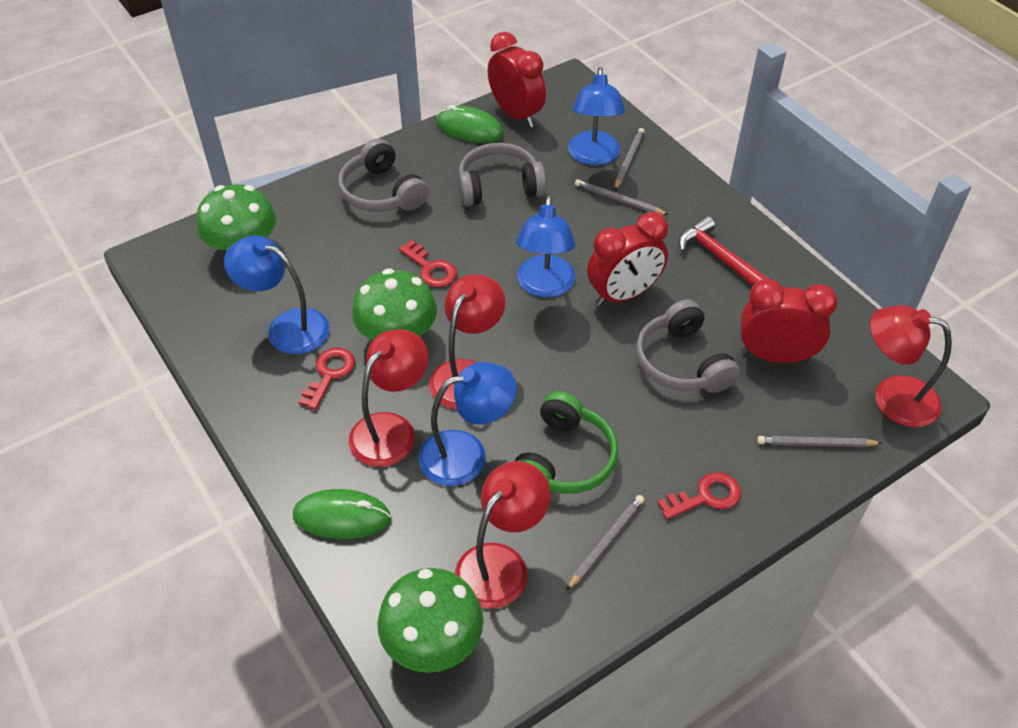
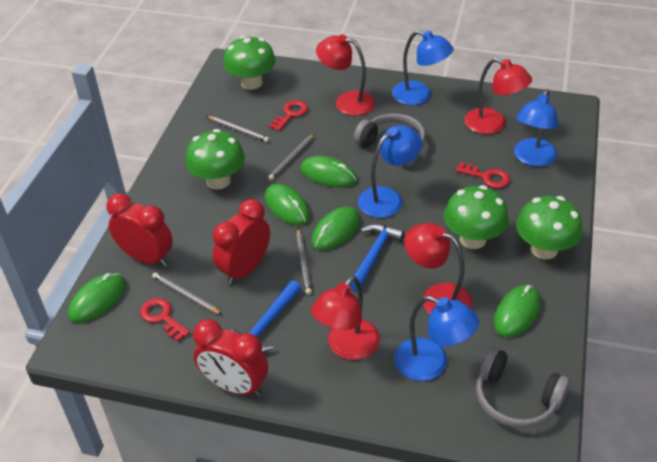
blue hammer: none = 0 -> [231,280,301,353] [350,224,405,291] = 2
green headphones: [515,391,618,494] = 1 -> none = 0
green mouse: [293,489,391,539] [436,105,504,143] = 2 -> [68,273,126,323] [265,184,310,225] [300,156,357,187] [311,206,360,250] [494,285,540,337] = 5
green mushroom: [196,184,276,250] [352,268,437,340] [378,568,484,673] = 3 -> [185,129,245,190] [223,36,276,90] [444,185,509,249] [516,196,583,259] = 4
grey headphones: [338,138,429,212] [458,143,546,206] [636,299,740,393] = 3 -> [354,113,426,167] [476,347,570,429] = 2
red hammer: [679,216,769,286] = 1 -> none = 0

